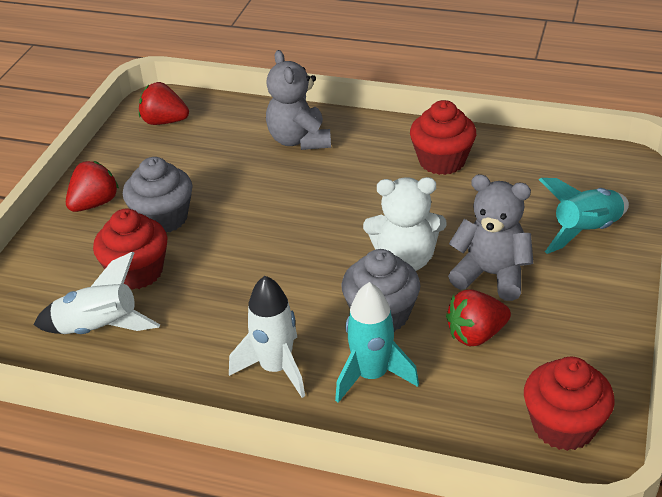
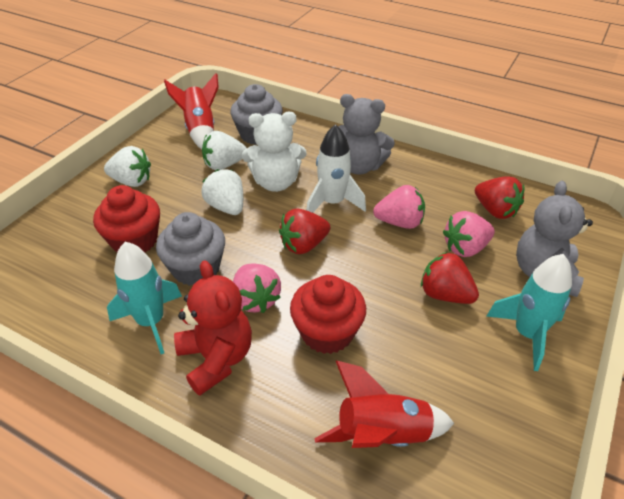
pink strawberry: none = 0 -> [233,263,281,313] [373,185,425,229] [443,211,495,257] = 3
red cupcake: [93,209,168,290] [410,100,476,175] [524,357,615,451] = 3 -> [93,185,160,253] [290,275,366,354] = 2
red rocket: none = 0 -> [164,73,219,149] [315,361,454,448] = 2
red teddy bear: none = 0 -> [174,260,252,396] = 1
white rocket: [34,252,160,334] [229,276,305,398] = 2 -> [306,124,366,213] = 1
white strawberry: none = 0 -> [104,146,151,187] [201,169,243,215] [202,131,247,170] = 3

